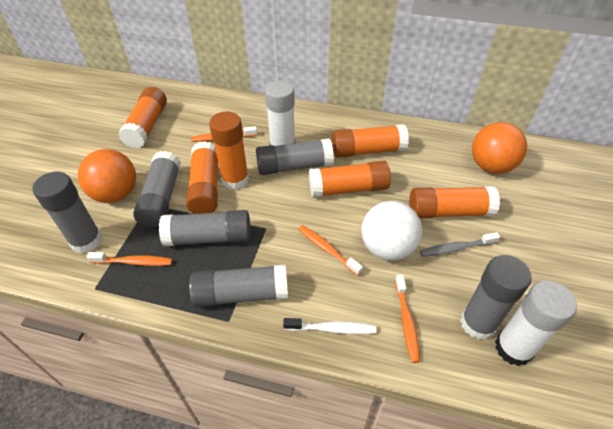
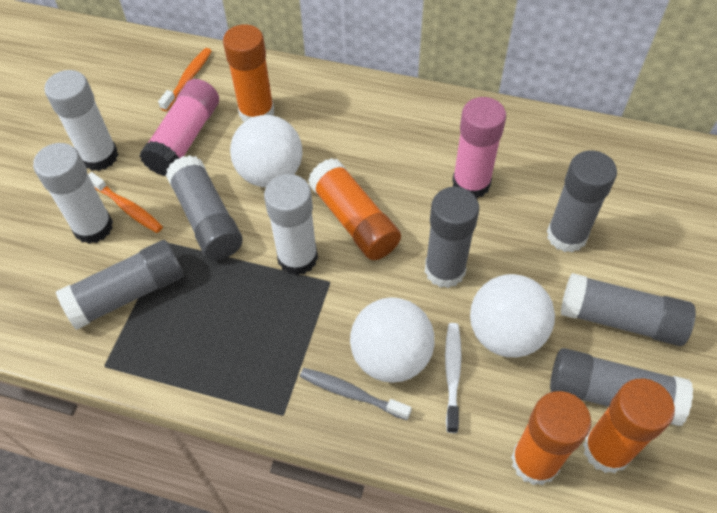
orange ball: [78,149,136,203] [472,122,527,174] = 2 -> none = 0
orange glue stick: [119,87,167,148] [186,141,218,214] [209,112,249,190] [309,161,391,198] [332,124,409,158] [409,186,500,218] = 6 -> [223,24,274,122] [308,158,401,260] [511,391,591,485] [583,379,675,474] = 4
orange toothbrush: [87,252,173,266] [191,126,257,142] [298,225,363,276] [395,275,420,363] = 4 -> [88,172,163,233] [158,48,212,111] = 2
pink glue stick: none = 0 -> [139,79,219,176] [452,97,506,199] = 2
white ball: [361,201,422,261] = 1 -> [230,115,302,187] [350,297,434,383] [470,274,555,357] = 3
white glue stick: [265,81,295,146] [495,281,577,366] = 2 -> [33,143,113,244] [44,70,118,171] [264,174,318,275] = 3

